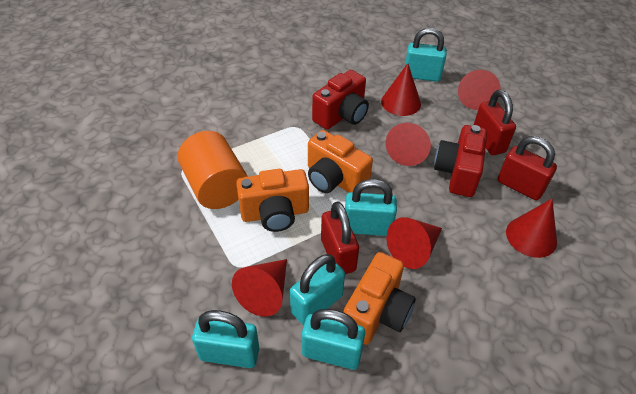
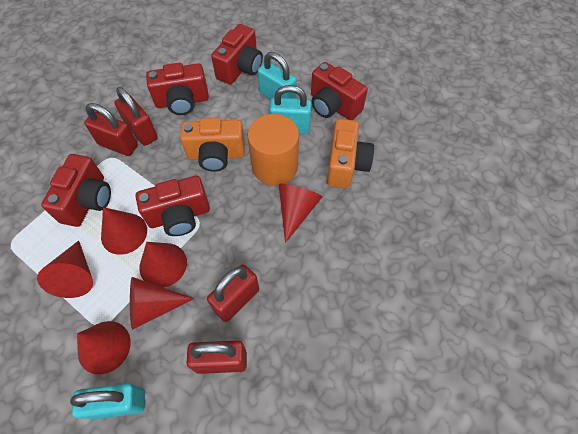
orange camera: [236,169,309,232] [308,130,373,193] [344,252,416,345] = 3 -> [180,118,245,172] [327,119,374,188] = 2
red camera: [312,70,369,129] [434,125,487,197] = 2 -> [41,154,111,227] [135,176,210,236] [146,63,209,115] [211,24,263,84] [311,62,368,120] = 5
red padlock: [321,201,359,274] [474,90,516,155] [498,136,557,200] = 3 -> [84,103,138,156] [114,87,158,146] [187,340,247,374] [207,265,259,322] = 4
turquoise padlock: [192,310,259,368] [290,254,345,325] [302,309,365,370] [345,179,397,236] [405,28,447,82] = 5 -> [70,383,145,420] [258,52,297,100] [269,85,312,134] = 3

